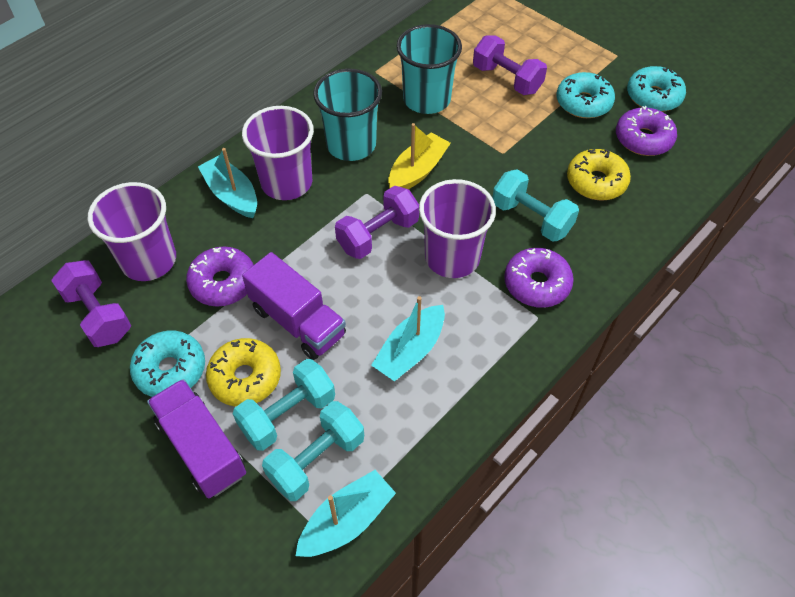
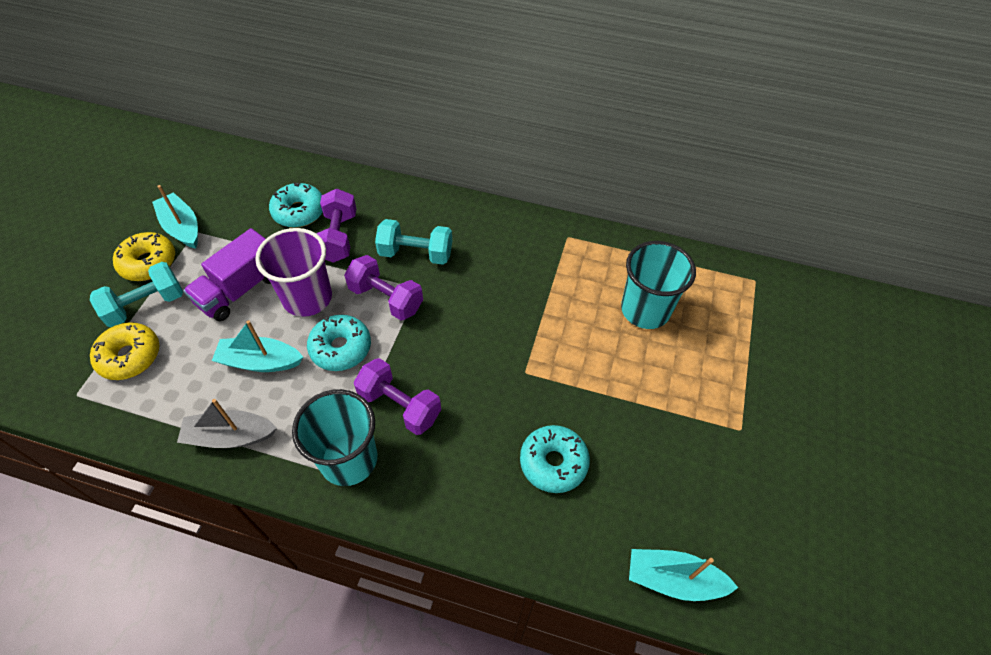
grey boat: none = 0 -> [177,399,277,448] = 1
purple cup: [88,182,176,281] [242,106,314,200] [419,179,496,278] = 3 -> [255,228,332,317] = 1
purple donut: [186,247,254,306] [504,248,574,308] [616,106,677,156] = 3 -> none = 0
purple truck: [147,379,246,499] [242,252,346,360] = 2 -> [183,228,271,321] = 1
turquoise dumbbell: [233,359,335,451] [262,401,364,501] [492,169,579,242] = 3 -> [90,262,183,327] [375,219,452,265] = 2
yellow boat: [388,123,451,189] = 1 -> none = 0

